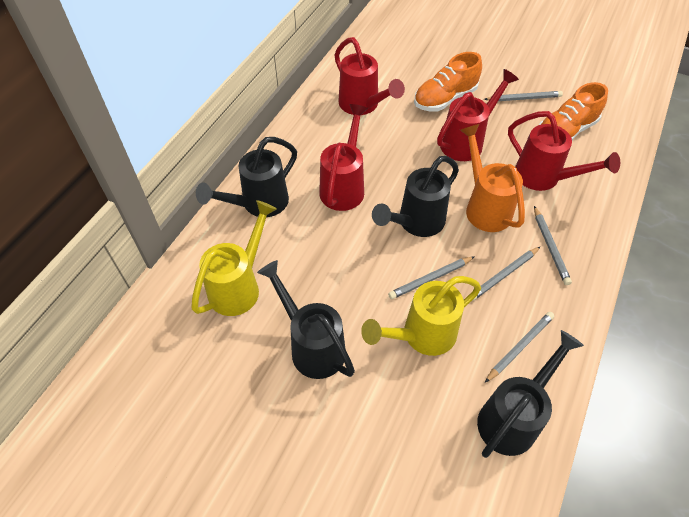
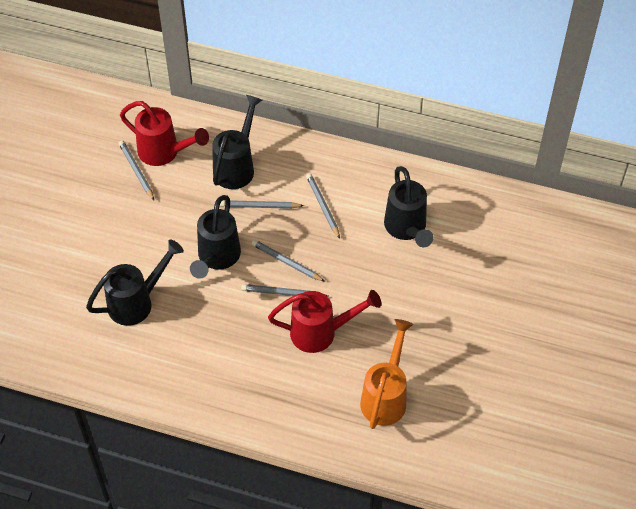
orange shoe: [414,52,482,112] [539,82,608,140] = 2 -> none = 0
red watering can: [319,104,368,211] [335,37,405,115] [437,69,519,161] [508,111,620,191] = 4 -> [120,101,209,166] [268,290,381,353] = 2
yellow watering can: [191,200,277,316] [361,276,481,356] = 2 -> none = 0

